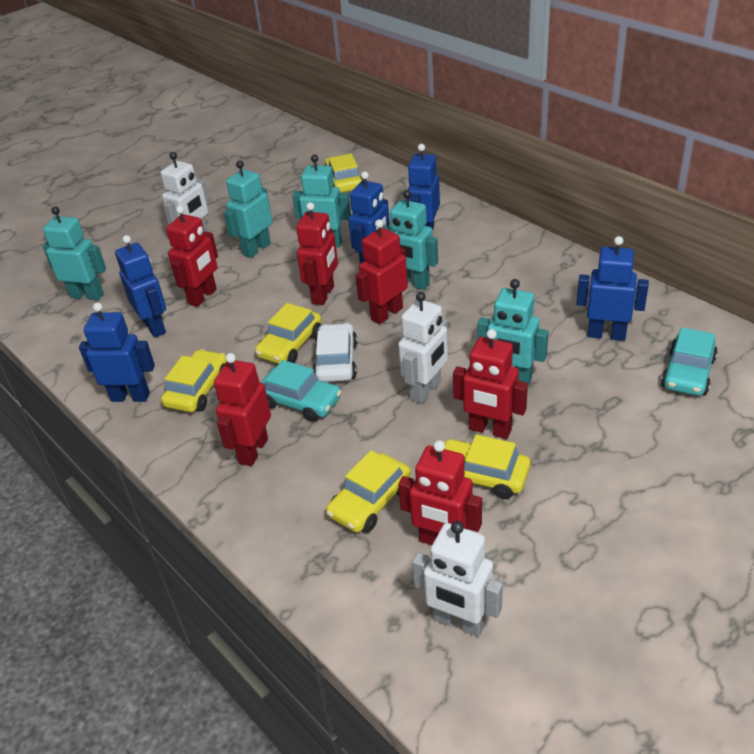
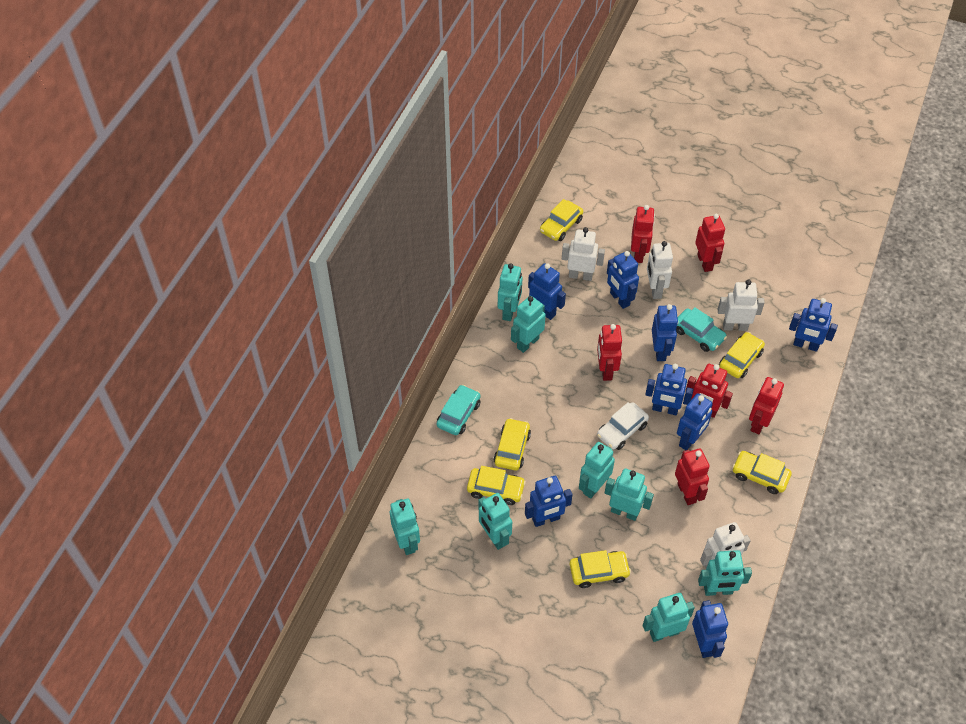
blue robot: [79,302,155,402] [115,235,166,338] [348,171,390,264] [407,144,440,230] [577,236,649,341] = 5 -> [525,476,573,527] [528,263,566,320] [607,251,639,309] [645,364,693,415] [652,304,678,361] [677,393,713,450] [692,600,728,658] [789,298,838,352] = 8
turquoise robot: [43,206,106,300] [224,160,272,258] [292,155,351,248] [382,190,438,290] [477,279,549,386] = 5 -> [390,498,420,555] [478,493,512,550] [498,263,522,321] [511,296,546,353] [579,442,615,499] [605,469,654,521] [643,593,695,642] [698,550,752,596] = 8
white robot: [160,152,210,232] [398,292,448,404] [412,521,503,637] = 3 -> [562,227,605,281] [647,241,673,299] [700,522,751,568] [718,280,765,331] = 4
yellow car: [161,349,227,412] [255,303,322,364] [324,154,364,193] [326,450,411,533] [443,435,531,499] = 5 -> [467,466,526,505] [493,418,531,470] [540,199,583,241] [570,550,631,588] [719,332,765,378] [732,451,792,494] = 6

